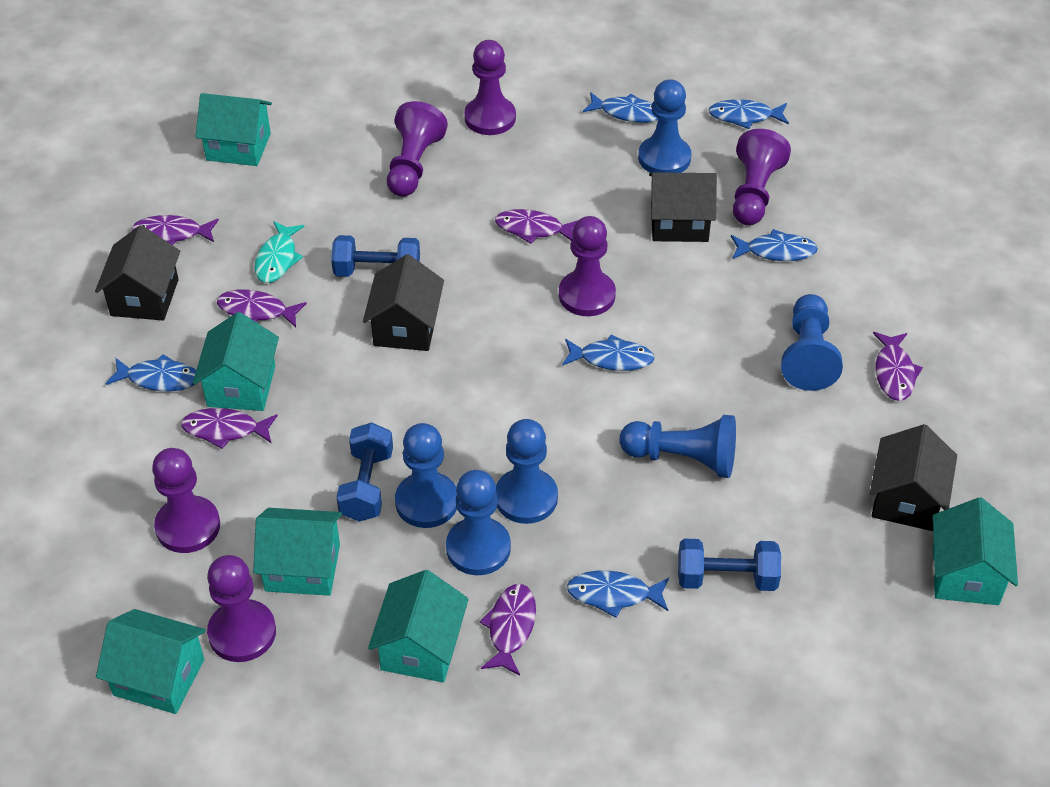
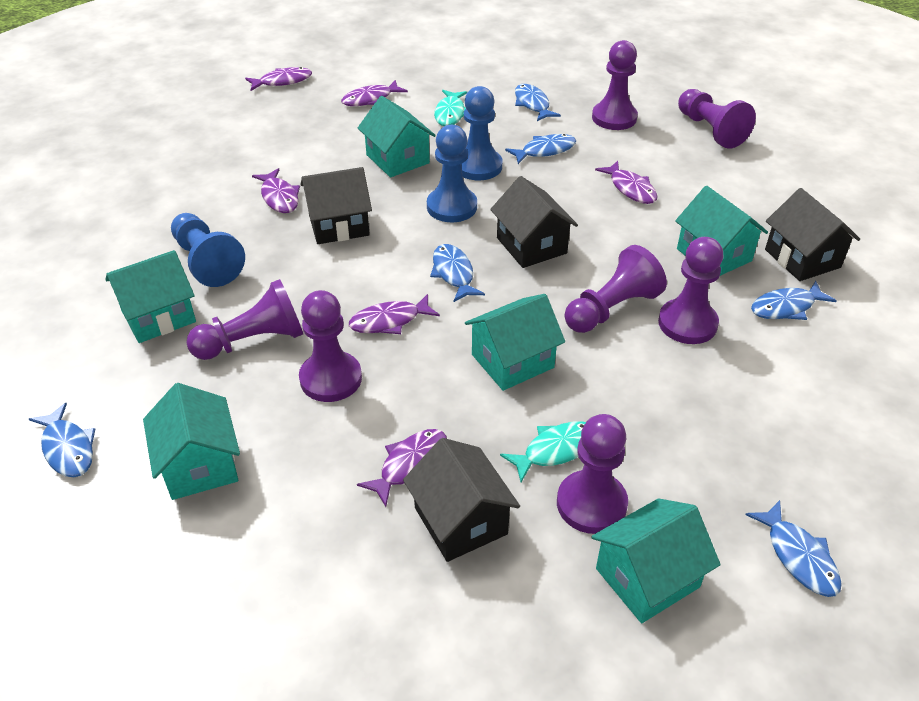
blue dumbbell: [331,235,420,277] [336,422,393,522] [678,539,781,591] = 3 -> none = 0
blue pawn: [395,423,457,528] [446,470,511,575] [496,419,558,524] [619,415,736,478] [638,79,691,173] [781,294,843,391] = 6 -> [171,213,245,287] [427,125,477,222] [461,86,502,180] = 3
purple pawn: [152,448,220,553] [207,555,276,662] [387,101,448,197] [464,40,516,135] [559,216,616,316] [733,129,791,226] = 6 -> [186,279,303,360] [299,290,362,402] [557,414,628,534] [564,245,667,333] [592,40,638,130] [658,237,723,344] [678,89,756,149] = 7
turquoise fish: [255,221,304,283] = 1 -> [434,90,467,126] [500,421,586,482] = 2

